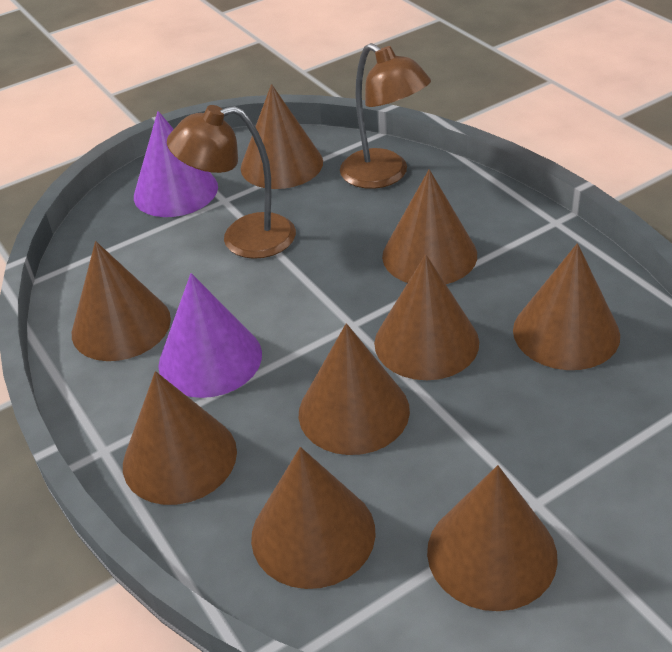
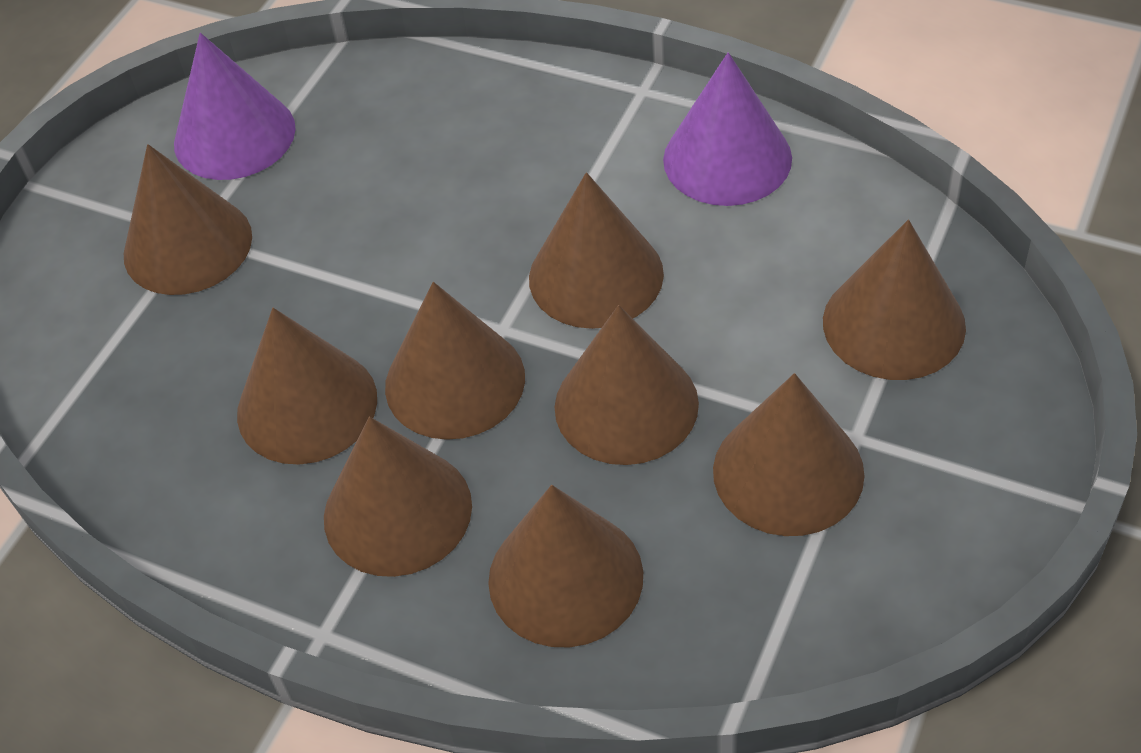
brown lamp: [167,105,296,259] [340,43,431,189] = 2 -> none = 0

